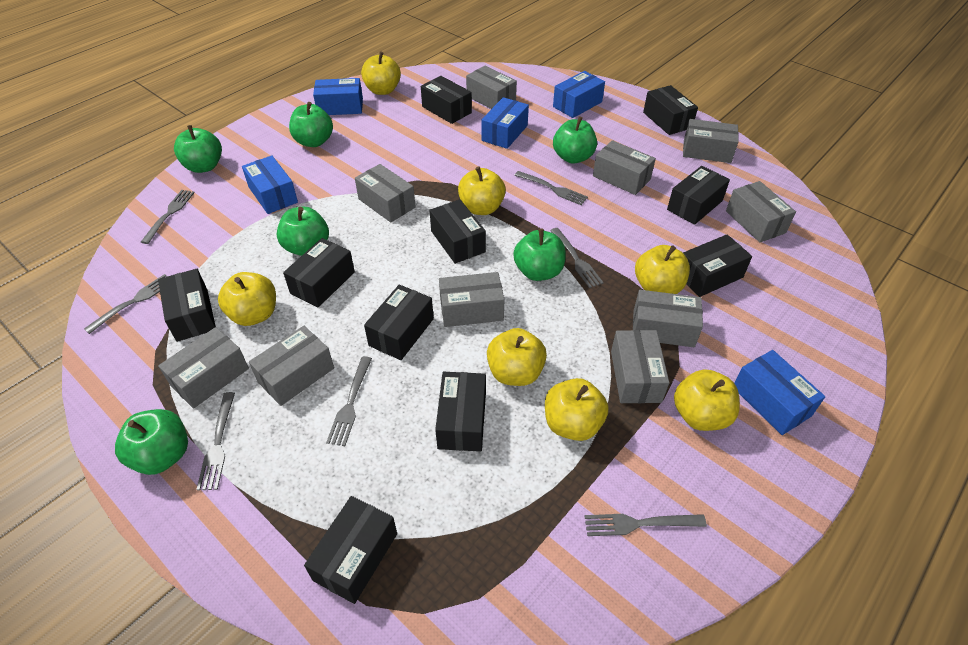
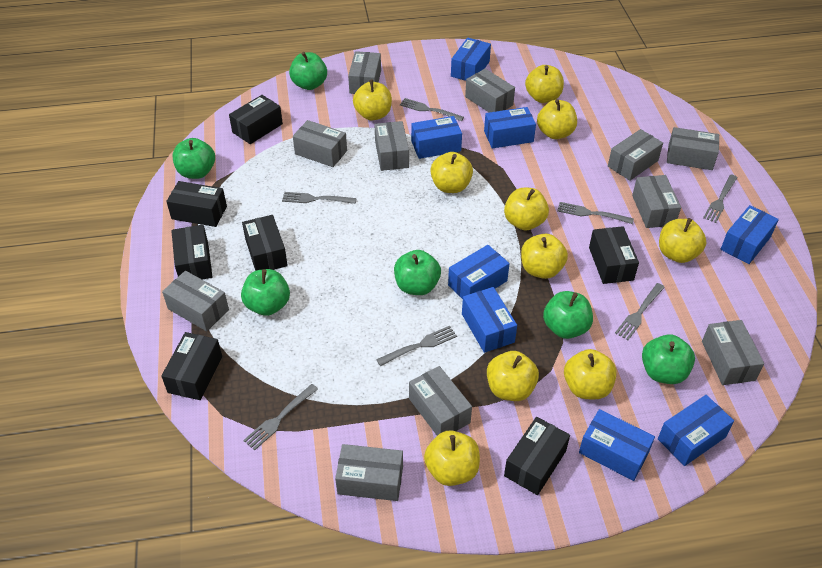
black box: [158,269,216,342] [283,238,355,307] [304,496,397,604] [364,284,434,360] [421,76,472,124] [429,199,486,264] [435,372,486,452] [643,85,698,135] [667,166,730,225] [683,234,752,297] = 10 -> [161,332,222,400] [166,181,227,227] [171,225,212,280] [229,95,283,144] [242,215,288,271] [504,417,570,495] [589,226,639,284] = 7
blue box: [242,155,298,214] [313,78,363,115] [481,97,529,149] [553,71,605,118] [734,350,825,435] = 5 -> [411,116,462,159] [448,245,510,299] [451,38,491,81] [462,287,517,353] [484,107,536,149] [579,409,655,481] [658,395,734,466] [721,205,779,264] = 8
grey box: [158,327,249,408] [249,326,334,406] [355,164,416,222] [439,272,505,327] [466,65,517,109] [593,140,656,195] [611,330,669,403] [633,290,703,347] [683,119,739,163] [726,181,796,243] = 10 -> [162,271,229,331] [293,120,347,167] [335,444,403,501] [348,51,381,94] [374,121,409,171] [409,366,472,436] [465,69,515,112] [608,129,663,181] [632,175,681,228] [667,127,719,170] [702,320,764,385] = 11
yellow apple: [218,272,276,326] [361,51,401,95] [458,167,506,215] [487,328,547,386] [545,378,608,441] [635,245,690,294] [674,369,740,431] = 7 -> [353,80,392,120] [424,430,480,486] [430,152,473,193] [487,351,539,401] [504,188,549,231] [521,234,568,279] [525,65,564,103] [537,99,577,139] [564,349,617,399] [659,218,706,263] = 10

